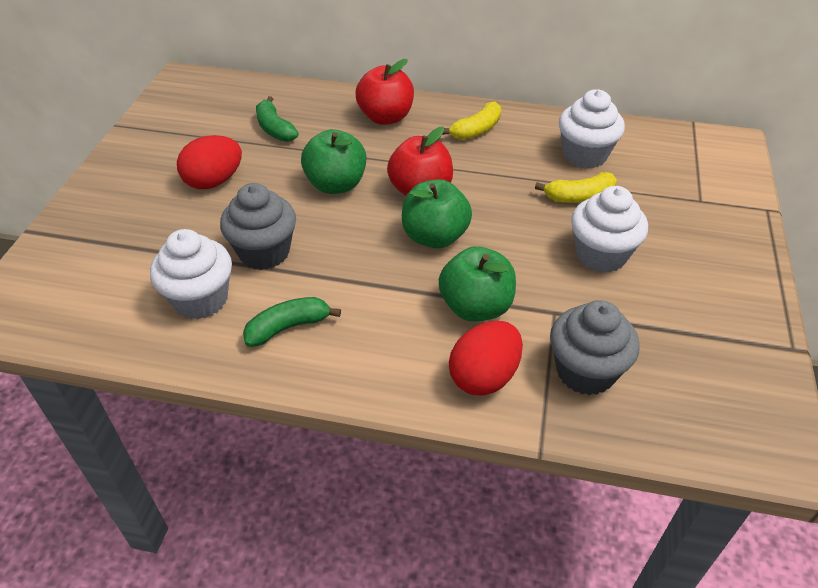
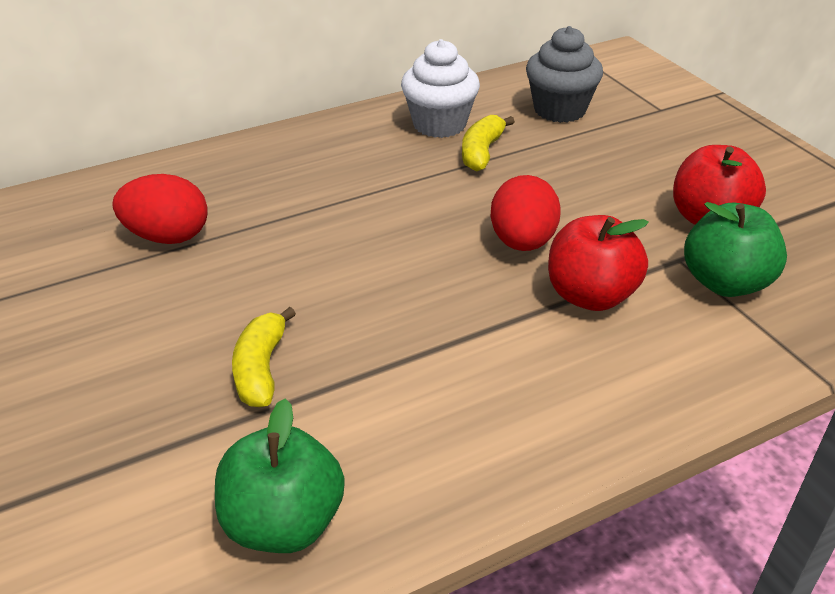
green apple: [301,129,366,194] [402,179,472,248] [439,246,516,322] = 3 -> [215,399,345,553] [684,202,787,297] = 2
green banana: [243,297,341,347] [256,96,299,142] = 2 -> none = 0
grey cupcake: [220,183,296,270] [550,300,640,395] = 2 -> [526,26,603,123] = 1
white cupcake: [150,229,232,319] [559,89,625,169] [571,186,648,273] = 3 -> [401,39,480,138] = 1

